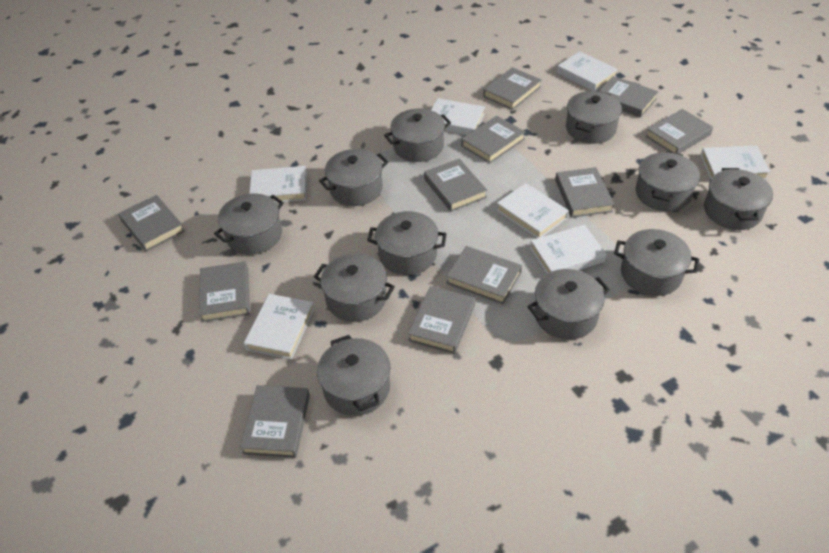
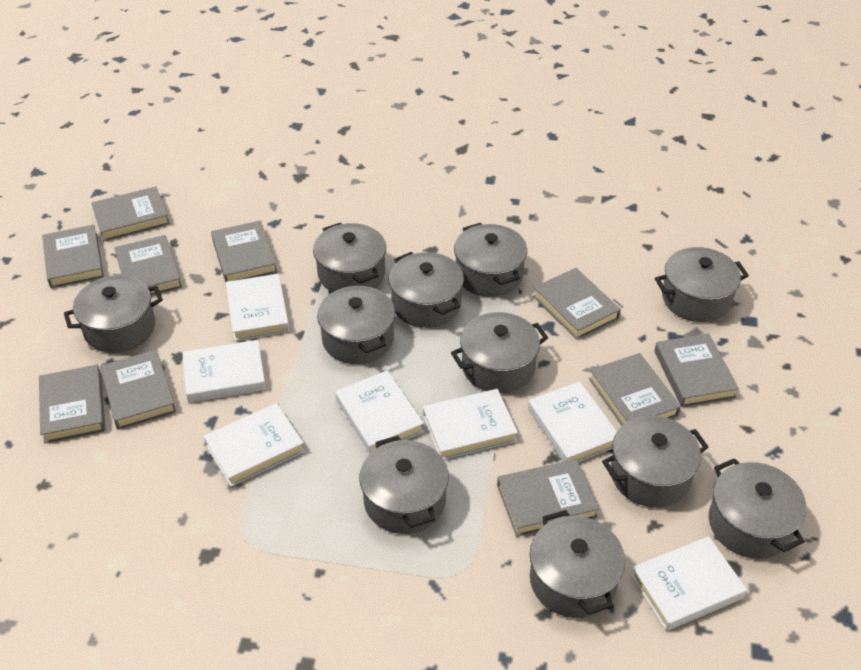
grey book: [118,195,185,251] [199,262,250,322] [240,385,310,458] [408,286,475,354] [424,159,487,212] [446,246,522,304] [461,116,525,163] [483,67,542,110] [555,167,614,218] [599,76,659,118] [646,109,713,154] = 11 -> [39,365,105,444] [42,225,104,288] [91,186,170,241] [100,350,176,430] [115,235,182,295] [211,221,277,283] [497,459,599,537] [533,268,621,340] [589,353,681,426] [654,334,739,407] = 10

